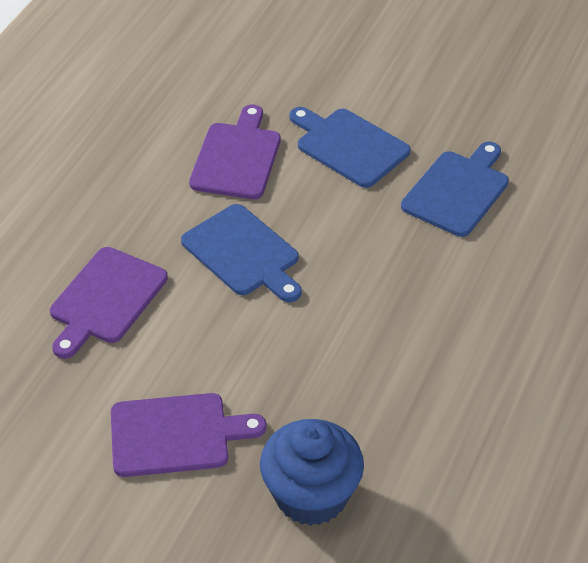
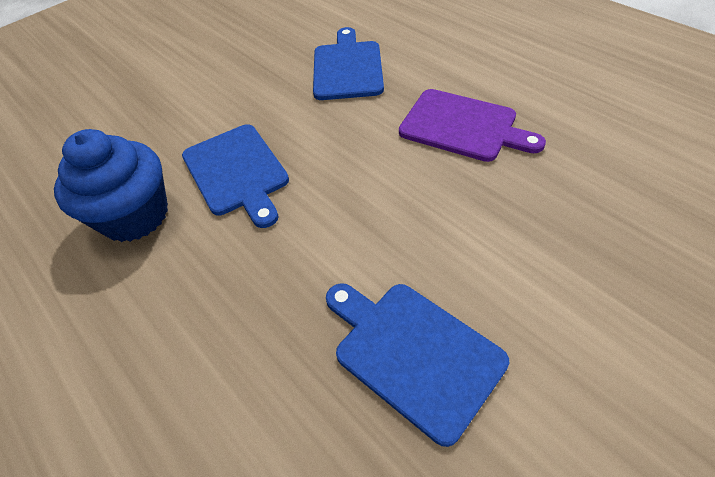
purple cutting board: [50,247,168,359] [111,393,267,477] [189,105,281,199] = 3 -> [399,89,546,162] = 1

